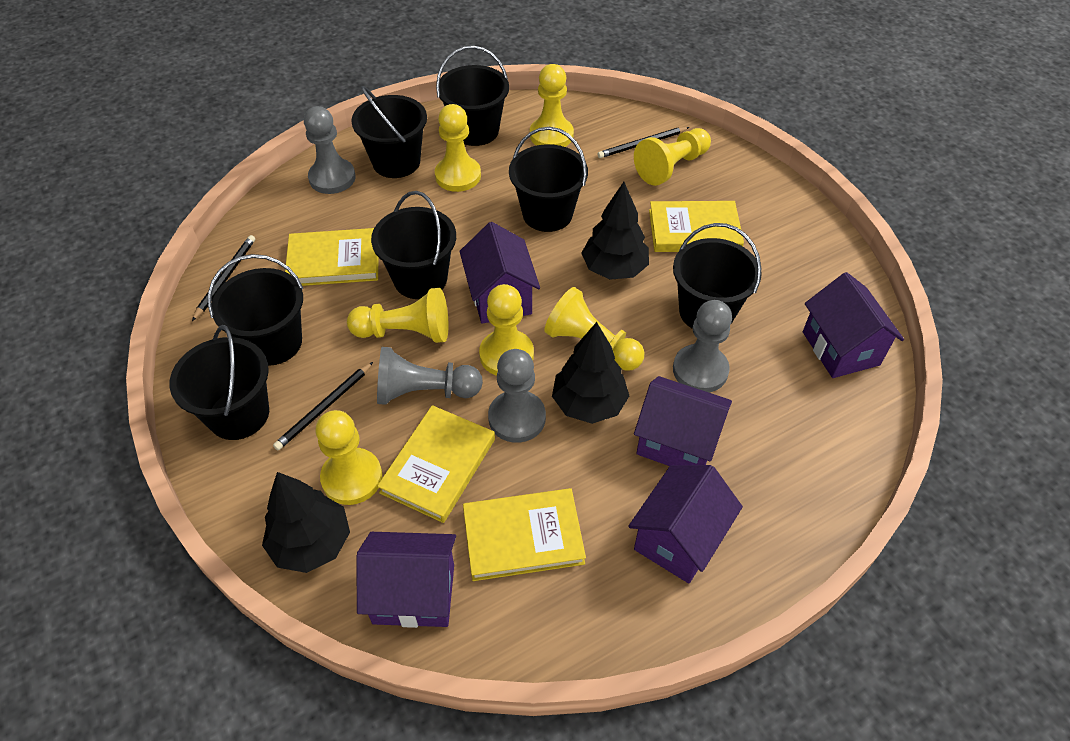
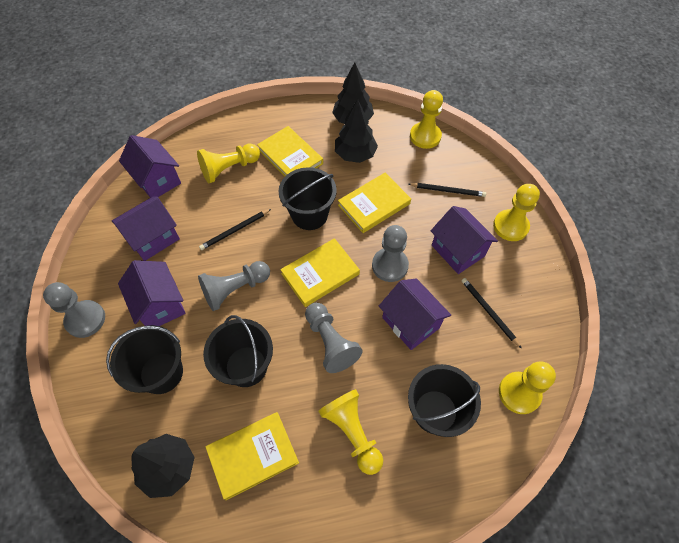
black bucket: [169,325,269,440] [208,254,304,366] [351,86,427,178] [371,191,456,299] [436,45,509,146] [509,127,588,232] [673,223,762,329] = 7 -> [106,325,183,394] [203,315,273,387] [278,167,337,230] [408,364,481,437] = 4
yellow pawn: [316,410,382,505] [347,288,449,343] [435,104,481,192] [479,284,534,376] [530,64,574,147] [544,287,644,371] [634,128,711,186] = 7 -> [197,144,260,183] [318,389,383,475] [410,90,443,149] [493,184,540,241] [499,361,556,414] = 5

